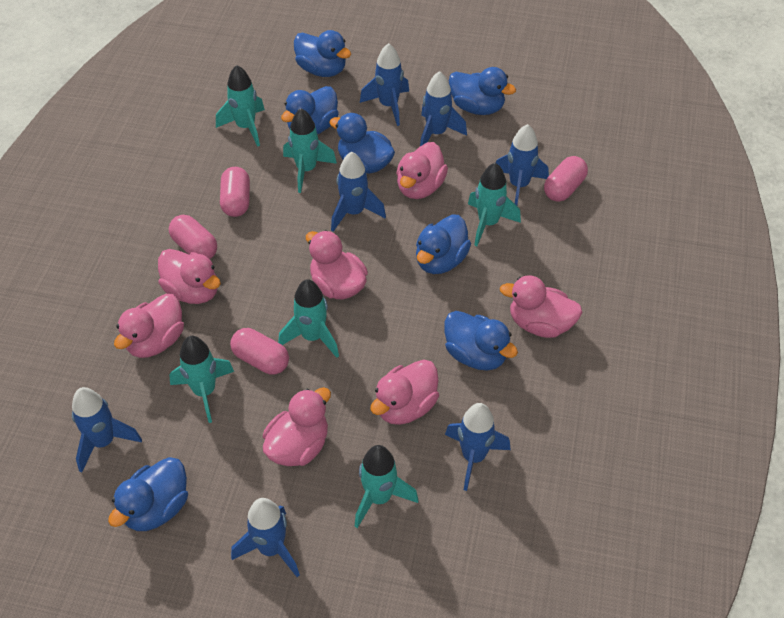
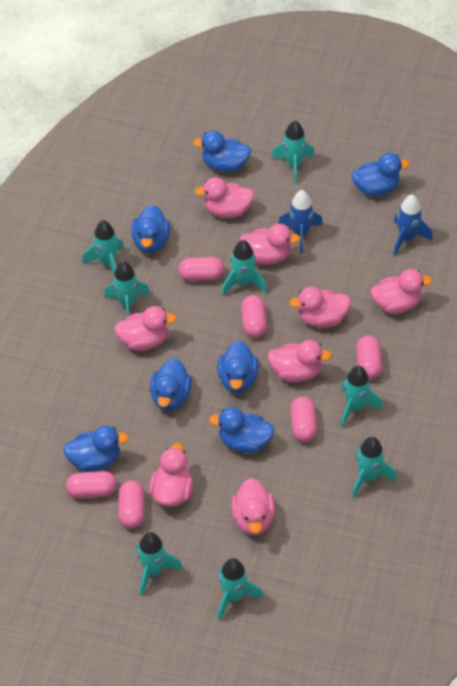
blue rocket: [72,387,142,473] [231,498,300,577] [331,152,386,232] [360,43,409,126] [420,71,467,146] [445,403,511,491] [496,124,549,206] = 7 -> [278,190,323,254] [393,195,433,256] = 2
pink capsule: [169,215,217,259] [220,167,250,217] [230,328,289,375] [544,156,588,202] = 4 -> [66,471,117,498] [118,481,144,528] [178,257,225,281] [241,295,267,338] [290,396,317,442] [356,336,382,379] = 6
pink duck: [114,294,184,358] [158,249,221,304] [263,387,331,466] [306,230,368,299] [370,360,439,425] [396,142,448,199] [500,275,582,338] = 7 -> [114,306,177,351] [149,443,193,507] [194,177,254,218] [231,478,275,535] [239,224,301,265] [268,340,332,382] [289,287,351,327] [371,269,432,314] = 8
turquoise rocket: [169,336,234,423] [216,65,265,147] [278,279,339,358] [283,109,337,193] [355,445,418,528] [468,163,521,246] = 6 -> [83,220,124,274] [104,261,150,317] [136,532,183,596] [217,558,263,621] [221,240,267,296] [272,121,315,184] [341,366,383,428] [352,437,397,498] = 8

